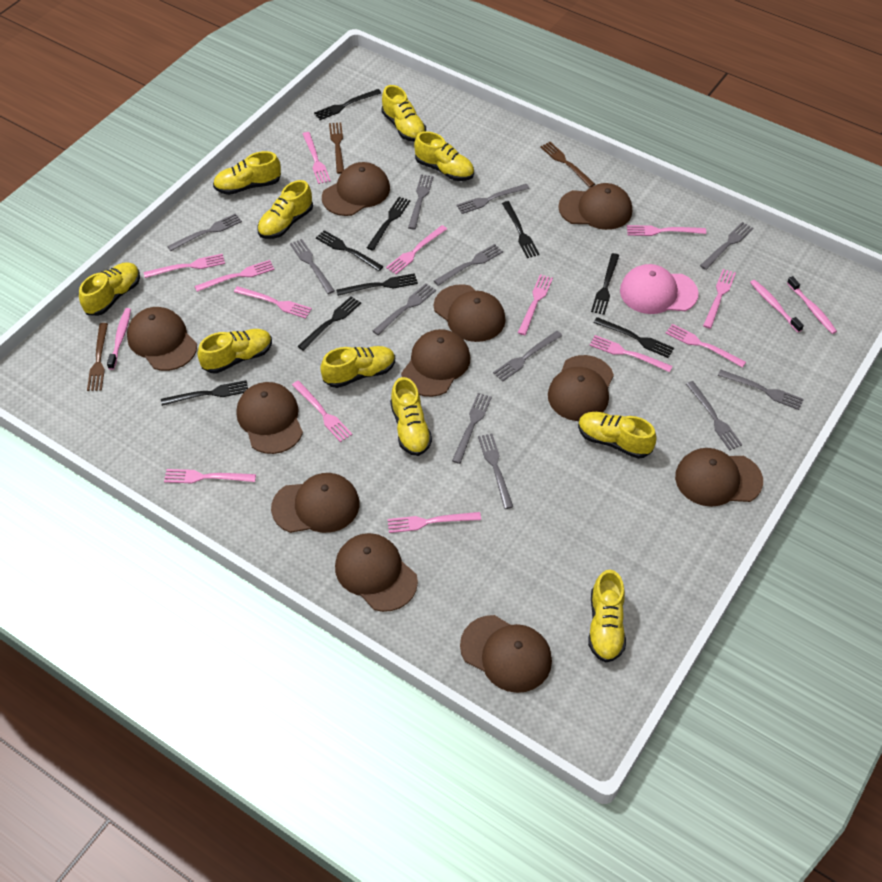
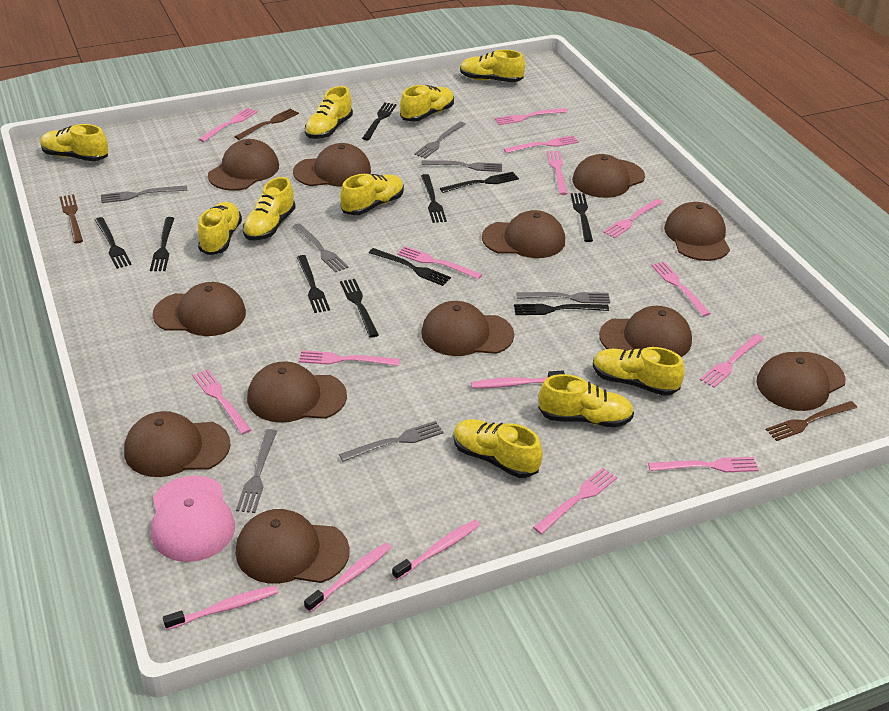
black fork: [161,380,248,406] [297,296,361,351] [314,89,381,120] [316,230,383,271] [336,273,418,296] [367,197,410,251] [502,201,540,258] [591,253,619,315] [594,317,674,358] = 9 -> [95,217,132,269] [150,217,174,271] [297,255,330,313] [340,279,379,338] [362,102,397,140] [369,248,451,286] [421,174,447,223] [440,172,519,193] [514,304,609,315] [571,193,593,242] = 10
brown cap: [127,307,197,371] [237,382,303,454] [271,473,360,533] [322,162,390,216] [335,533,418,612] [401,329,471,397] [434,284,506,342] [460,615,552,693] [548,355,614,421] [558,183,632,230] [675,448,763,507] = 11 -> [124,411,231,477] [153,282,246,336] [208,139,279,191] [235,509,350,584] [247,361,347,423] [293,143,371,187] [421,301,514,356] [482,210,565,258] [572,154,645,198] [599,306,692,357] [664,202,730,261] [756,352,846,411] = 12
grey fork: [167,213,242,251] [290,239,335,294] [373,284,436,335] [408,175,433,229] [434,244,503,286] [452,393,492,464] [456,184,530,214] [478,433,513,509] [493,331,562,381] [686,381,742,451] [700,222,753,270] [718,369,804,410] = 12 -> [101,185,187,203] [236,429,277,513] [293,223,349,273] [339,421,444,462] [414,122,466,158] [421,160,502,172] [516,292,610,304] = 7
pink fork: [144,254,225,278] [164,469,256,483] [195,260,275,292] [234,286,312,319] [292,380,352,442] [303,132,331,184] [386,225,447,274] [388,512,481,533] [518,274,553,335] [589,335,673,372] [627,225,706,236] [666,324,746,368] [703,269,736,329] = 13 -> [192,369,251,434] [199,108,258,142] [299,350,400,366] [397,246,482,279] [494,108,568,125] [504,135,579,153] [533,468,617,534] [547,151,568,195] [603,199,663,238] [648,457,759,472] [651,261,711,316] [700,334,764,388] = 12
pink toothbrush: [107,308,131,370] [750,280,804,332] [787,276,837,334] = 3 -> [163,585,279,630] [304,543,392,612] [392,520,480,580] [471,370,565,388] = 4

